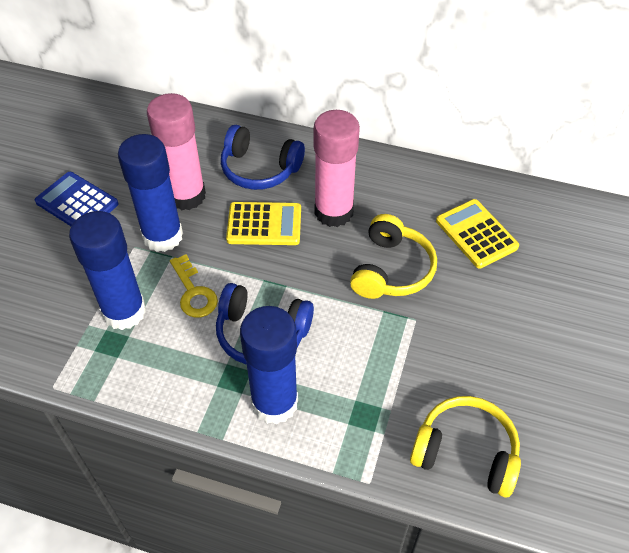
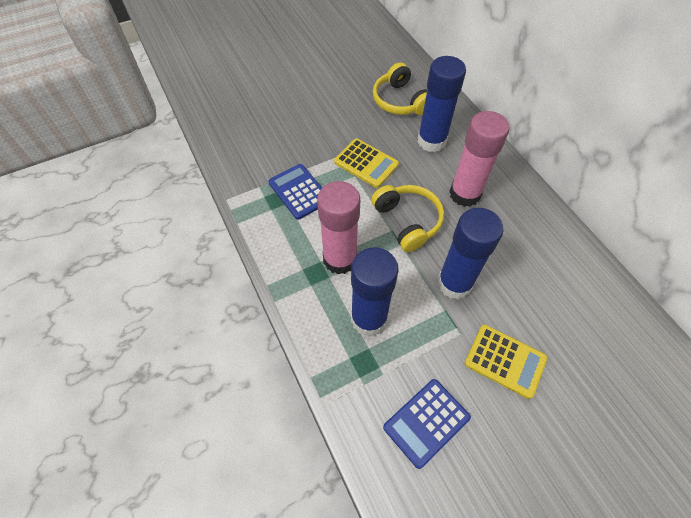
blue calculator: [35,172,119,226] = 1 -> [268,164,322,220] [383,379,471,469] = 2
blue headphones: [216,283,314,365] [221,125,305,190] = 2 -> none = 0
yellow key: [170,254,218,318] = 1 -> none = 0

